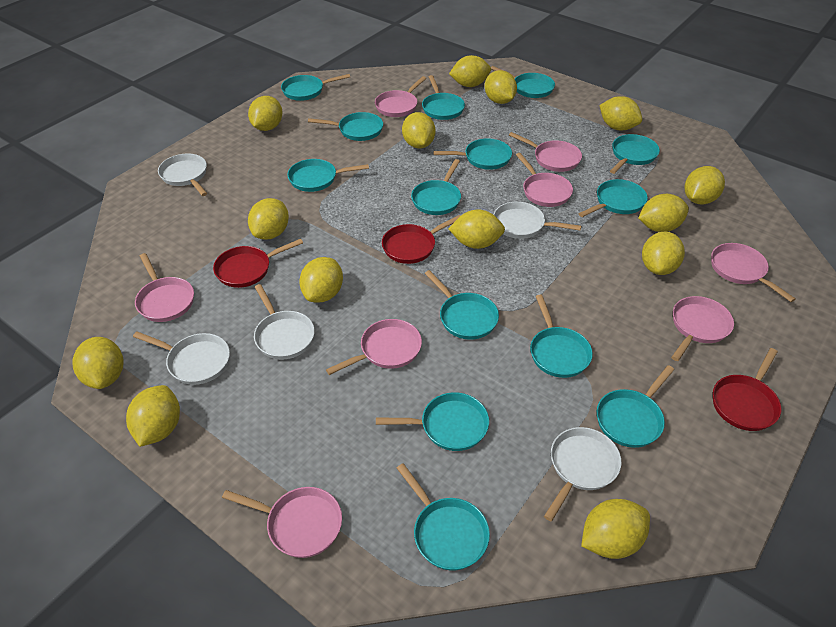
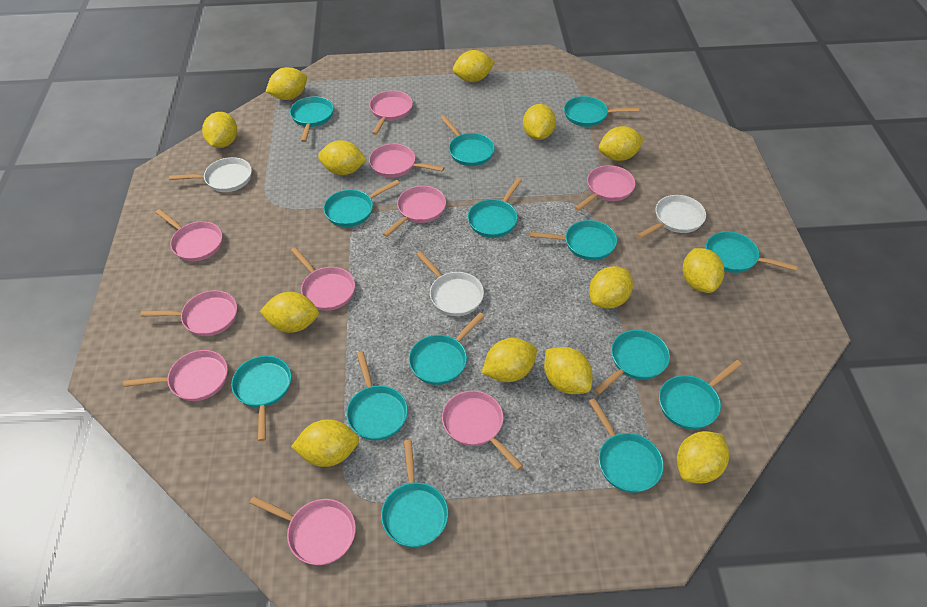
pink pan: [135,253,194,322] [222,487,342,558] [326,319,422,375] [375,76,426,117] [509,132,582,172] [516,153,573,207] [671,296,734,361] [711,243,796,302] = 8 -> [123,350,228,401] [141,290,237,336] [155,209,222,261] [249,496,356,565] [291,247,355,311] [369,91,413,135] [369,144,444,178] [383,186,446,237] [442,390,523,470] [575,165,635,211] = 10
red pan: [213,239,303,288] [382,215,460,264] [713,348,782,431] = 3 -> none = 0
white pan: [133,331,230,385] [158,154,207,196] [254,284,315,360] [493,202,581,239] [544,427,621,521] = 5 -> [169,157,252,192] [416,251,484,316] [637,195,706,239] = 3
yellow lemon: [72,337,123,389] [126,385,180,447] [248,96,282,131] [248,198,289,240] [299,257,343,303] [402,112,435,148] [448,209,505,249] [449,55,491,87] [485,70,517,104] [581,499,650,559] [599,96,642,130] [639,194,689,232] [642,231,685,275] [685,166,725,204] = 14 -> [202,112,237,148] [260,292,319,333] [266,67,307,100] [291,419,359,467] [318,140,367,175] [453,50,494,82] [482,338,537,382] [523,104,556,140] [544,347,593,394] [589,266,633,309] [599,126,644,161] [677,431,729,483] [683,248,724,293] = 13

